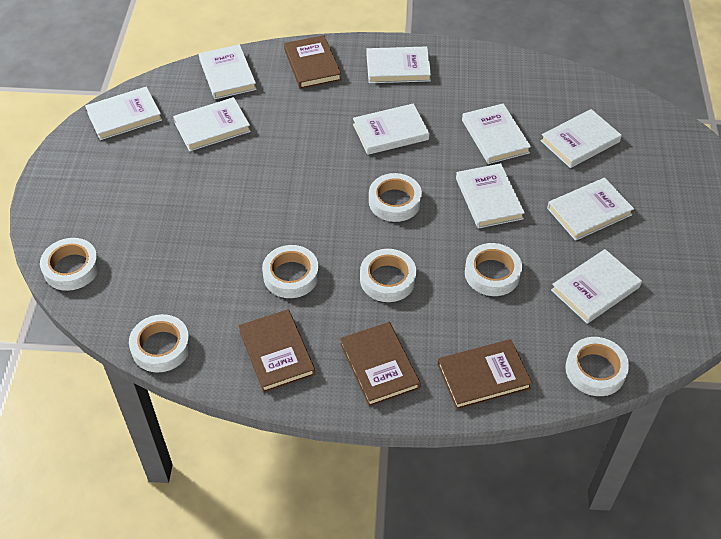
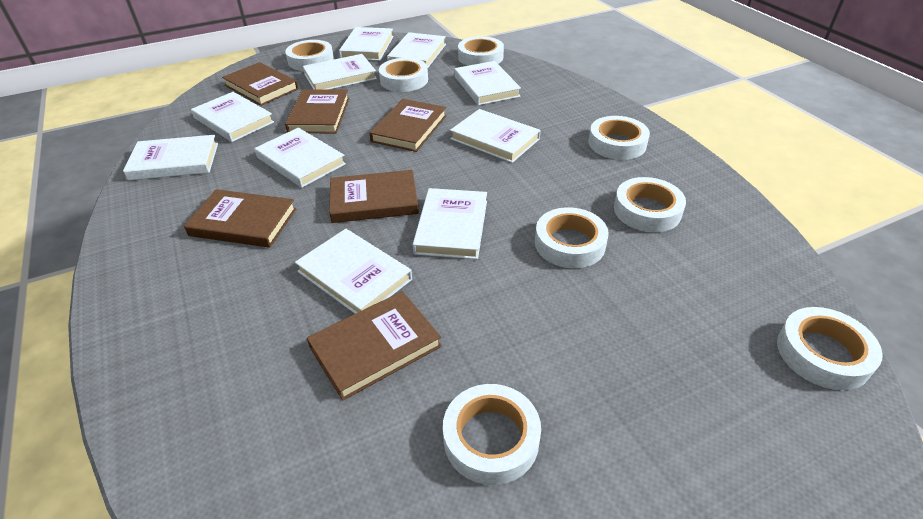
brown book: [238,309,315,393] [284,35,341,89] [340,322,421,407] [437,339,532,410] = 4 -> [184,189,296,248] [222,62,299,106] [285,89,349,133] [307,291,442,401] [329,170,419,223] [369,99,447,152] = 6
white tape: [40,238,100,291] [129,314,191,373] [262,245,319,298] [360,249,416,302] [369,173,422,222] [465,243,522,296] [565,337,629,396] = 7 -> [285,40,334,71] [379,58,428,92] [443,384,541,485] [458,36,504,66] [535,207,609,268] [589,116,650,160] [614,177,686,232] [777,307,882,390] = 8

